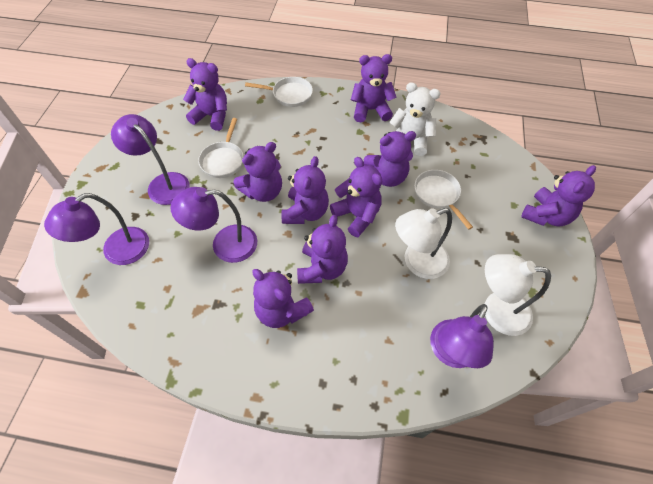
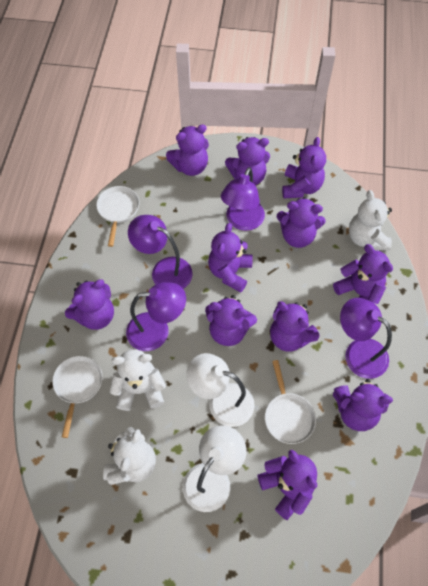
purple teddy bear: [183,58,227,131] [234,142,282,202] [252,269,314,328] [282,156,329,224] [297,215,348,284] [330,157,382,237] [351,54,397,122] [364,131,416,187] [521,165,596,227] = 9 -> [65,279,114,330] [166,124,209,176] [205,295,257,346] [208,223,252,293] [225,137,270,186] [257,450,317,520] [270,301,319,352] [277,197,326,248] [282,137,326,198] [333,244,393,304] [333,379,393,431] = 11
white teddy bear: [389,82,441,156] = 1 -> [103,427,156,485] [110,349,166,411] [349,190,392,250] = 3

